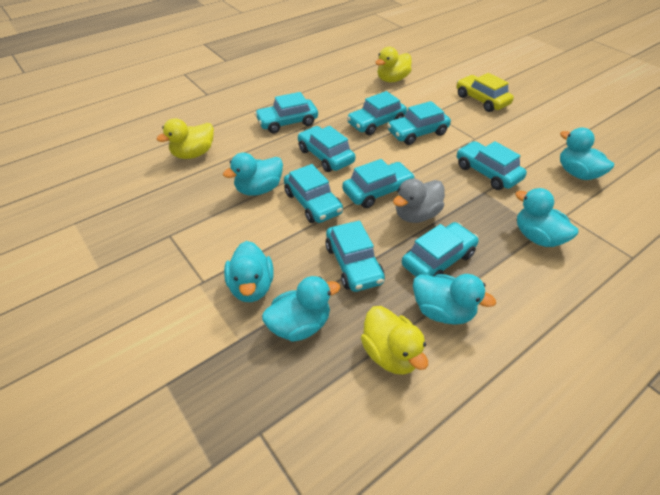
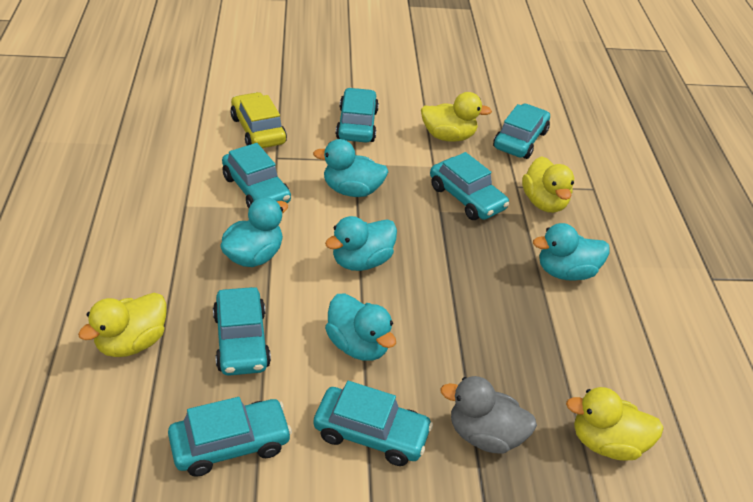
turquoise car: [255,92,318,133] [284,164,343,223] [298,126,355,172] [325,221,385,292] [342,159,415,208] [347,91,407,135] [387,101,451,145] [402,222,479,277] [457,141,527,190] = 9 -> [168,397,292,477] [213,287,271,376] [222,143,291,208] [313,381,433,466] [336,88,379,143] [430,152,510,220] [493,104,550,159] = 7
turquoise duck: [223,153,283,196] [224,241,274,302] [262,276,340,342] [413,274,496,325] [515,188,578,247] [560,127,614,180] = 6 -> [221,197,288,267] [313,139,388,197] [325,216,397,271] [325,293,396,361] [533,223,610,281] = 5
yellow duck: [157,118,214,159] [361,306,428,375] [375,47,412,82] = 3 -> [78,293,166,357] [421,92,492,142] [522,156,574,213] [566,387,664,461] = 4

